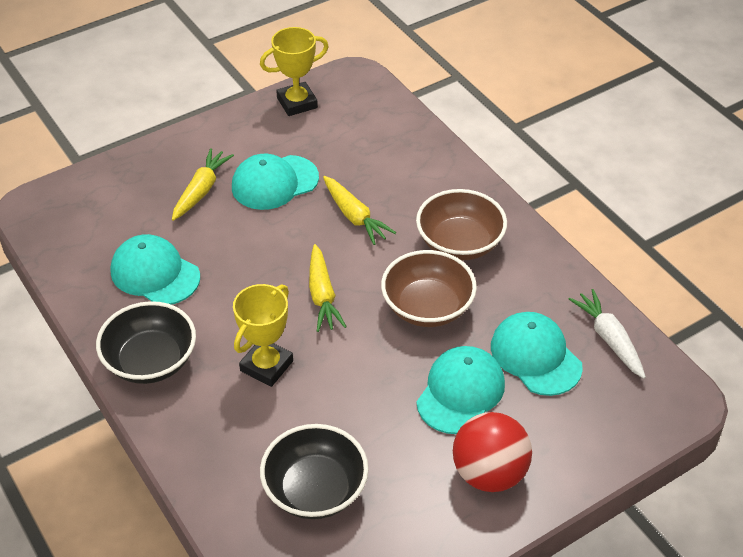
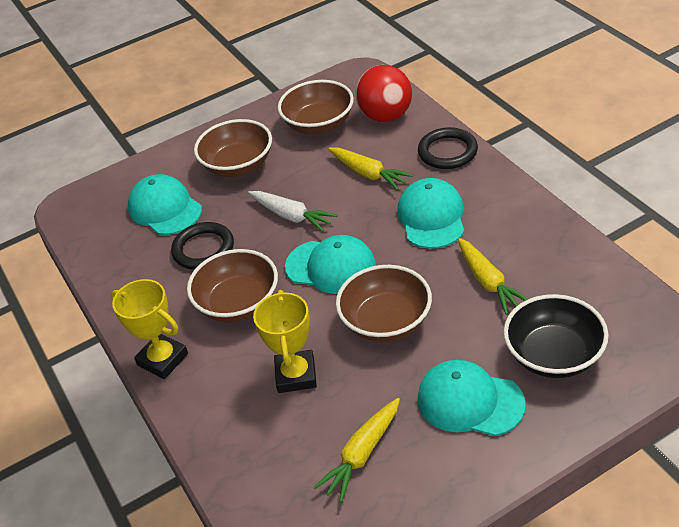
black bowl: [96,301,196,384] [260,424,369,519] = 2 -> [503,294,609,378] = 1
black ring: none = 0 -> [171,222,234,270] [418,127,478,169] = 2
brown bowl: [381,250,477,327] [416,189,507,261] = 2 -> [187,249,278,322] [194,119,272,177] [278,80,354,134] [336,265,432,342] = 4

